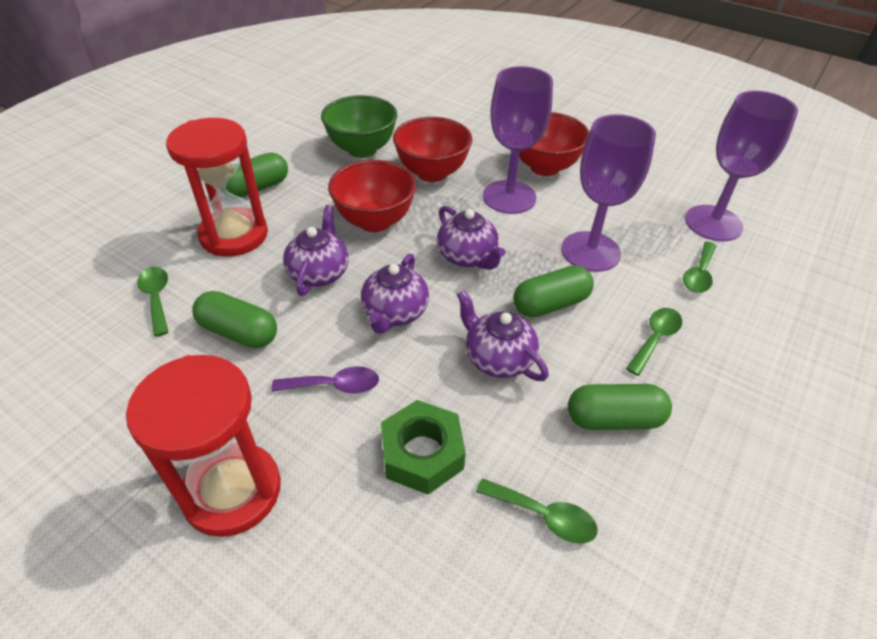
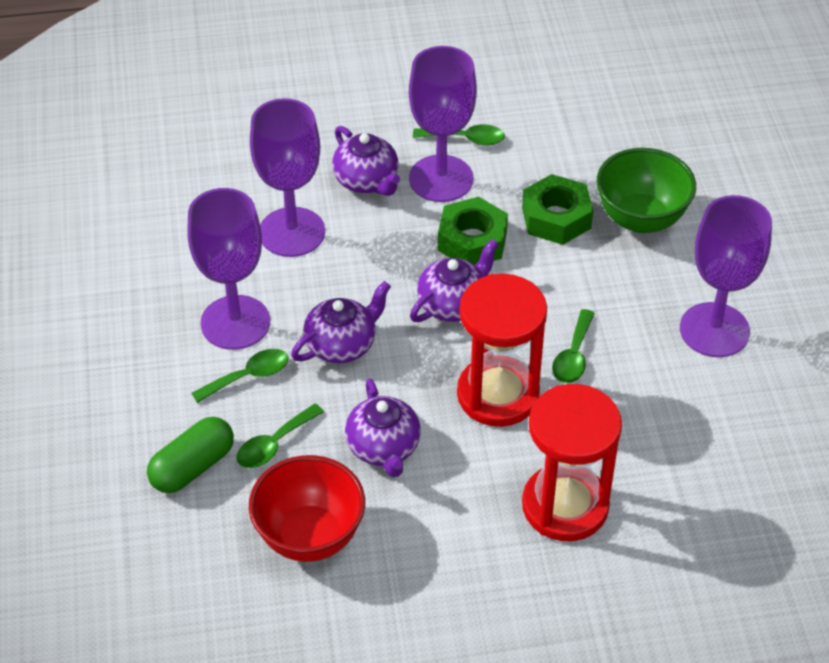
green capsule: [192,291,277,348] [226,152,288,198] [513,265,594,317] [568,384,672,430] = 4 -> [147,417,234,493] = 1
green nut: [381,400,466,495] = 1 -> [438,197,508,265] [522,174,593,245] = 2
purple goblet: [483,66,553,214] [561,114,656,272] [685,91,798,241] = 3 -> [187,188,270,350] [250,98,325,257] [409,46,477,202] [680,195,772,357] = 4
purple spoon: [272,366,379,393] = 1 -> none = 0
red bowl: [328,160,416,232] [393,117,473,182] [519,112,589,176] = 3 -> [249,455,365,562] = 1

